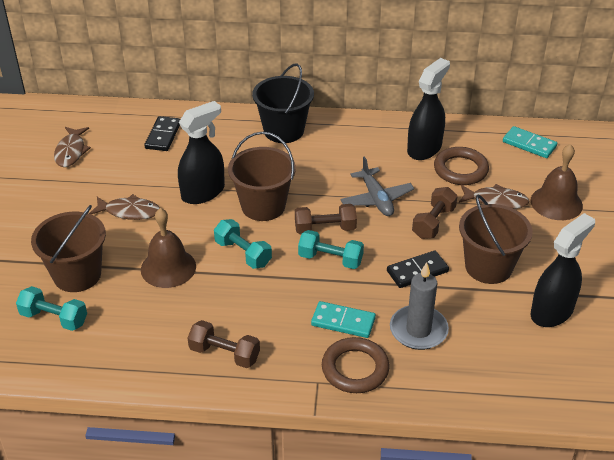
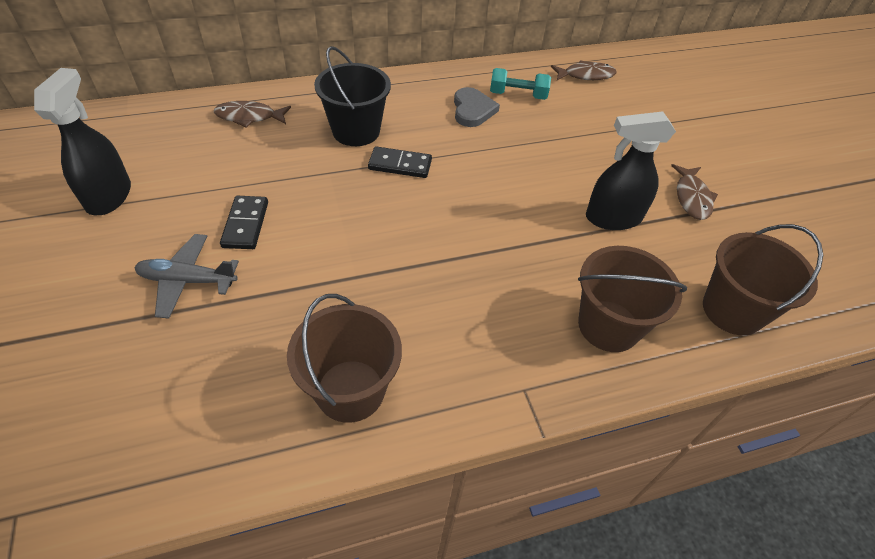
black spray bottle: [178,101,225,204] [407,58,450,160] [531,213,595,327] = 3 -> [34,68,131,215] [586,111,676,230] = 2
brown bell: [141,208,196,288] [531,144,583,220] = 2 -> none = 0
brown dumbbell: [188,320,260,368] [295,204,357,234] [412,187,458,239] = 3 -> none = 0
brown ring: [322,337,390,393] [434,147,489,185] = 2 -> none = 0
grey candle: [390,262,449,350] = 1 -> none = 0
grey heart: none = 0 -> [454,87,500,127] = 1
turquoise domino: [311,301,376,338] [503,126,557,158] = 2 -> none = 0
turquoise dumbbell: [16,286,87,331] [214,219,272,269] [298,230,364,269] = 3 -> [490,68,551,100] = 1

